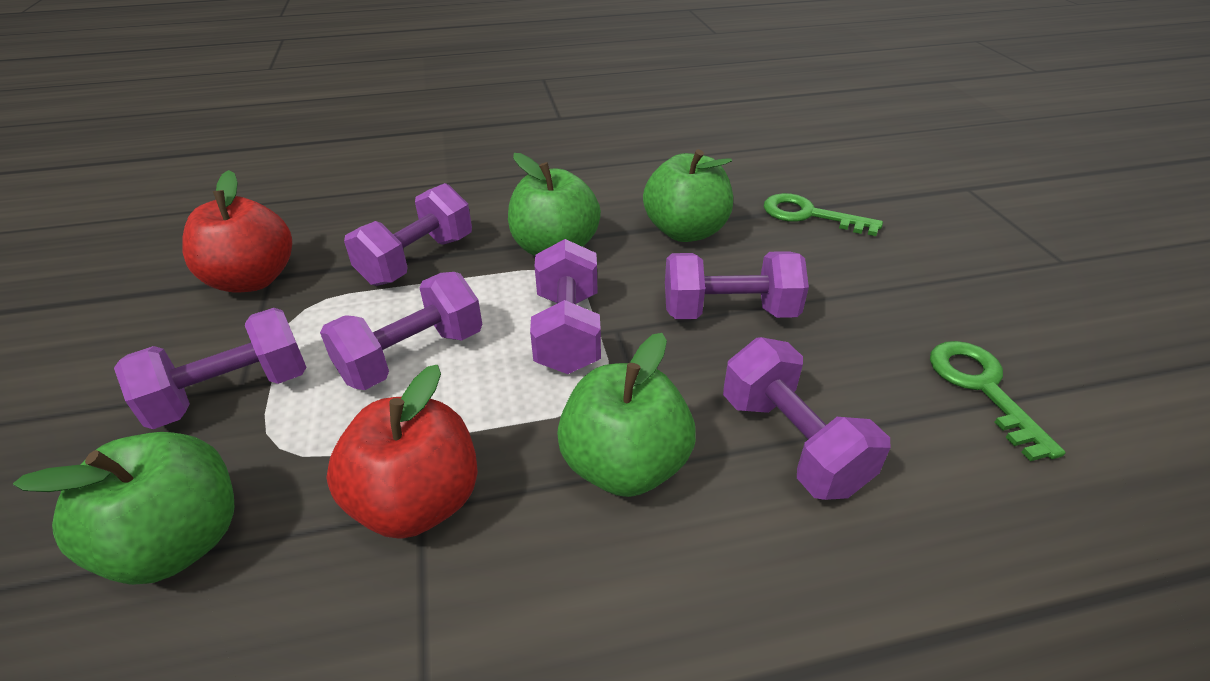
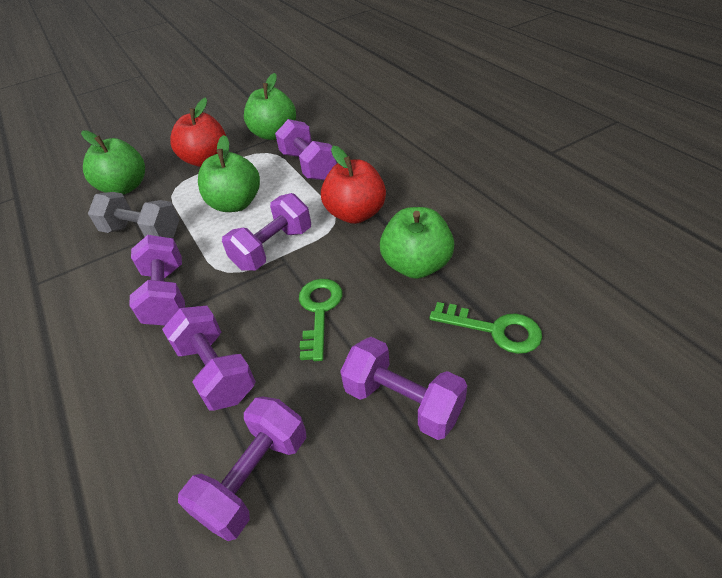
grey dumbbell: none = 0 -> [88,192,179,238] = 1

